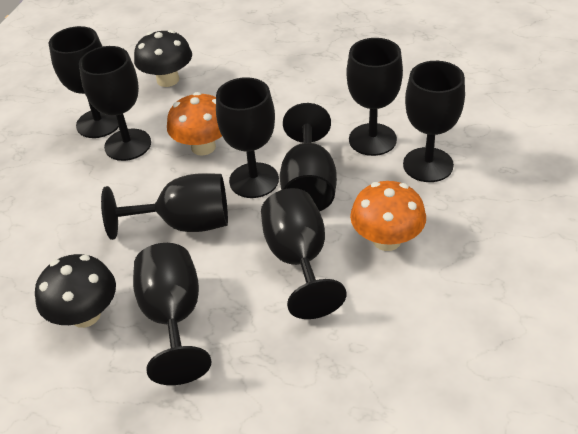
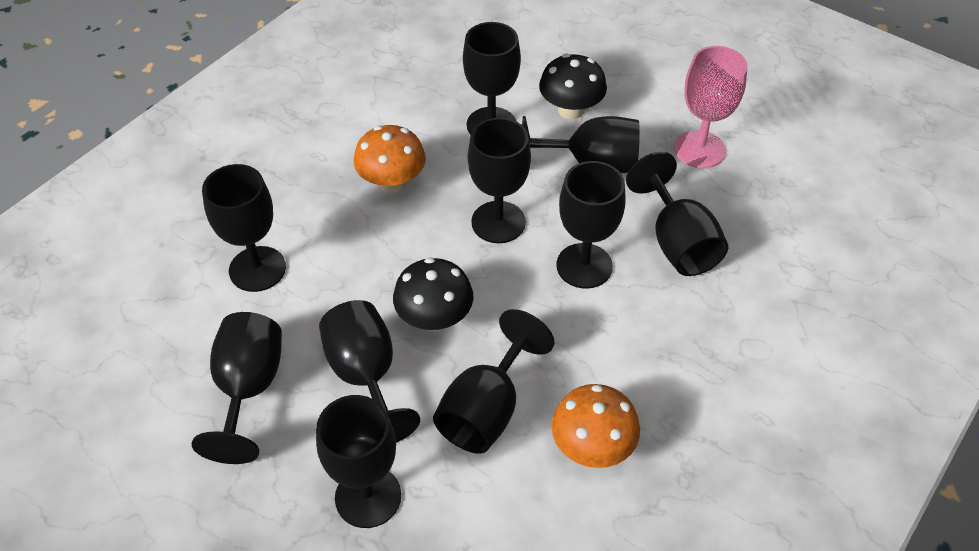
black goblet: [49,26,119,138] [79,46,151,161] [101,173,228,240] [133,243,211,385] [216,77,279,198] [261,188,347,319] [280,103,337,211] [346,38,403,156] [403,61,465,182] = 9 -> [192,312,282,464] [202,164,286,292] [316,395,401,528] [319,300,420,443] [433,309,555,454] [463,22,521,135] [468,117,531,243] [522,116,640,173] [556,161,626,289] [626,152,728,276] = 10
pink goblet: none = 0 -> [674,46,748,168] = 1

